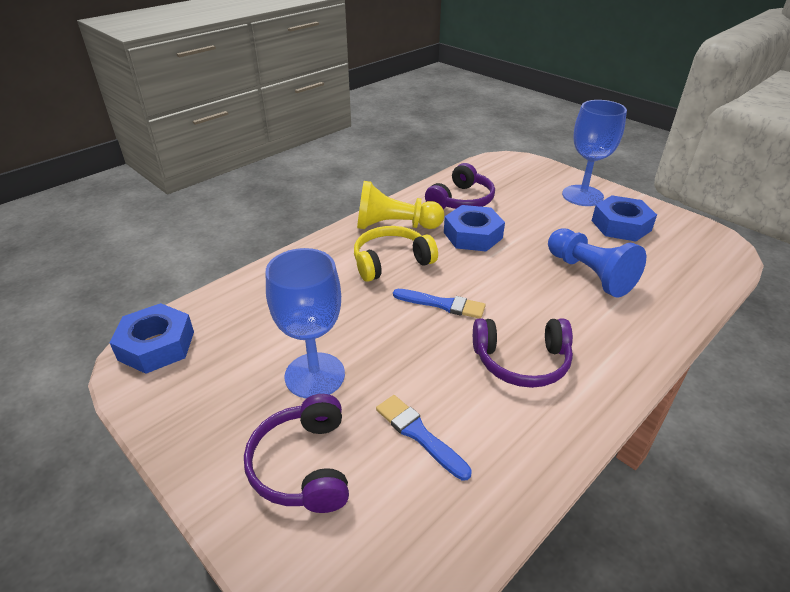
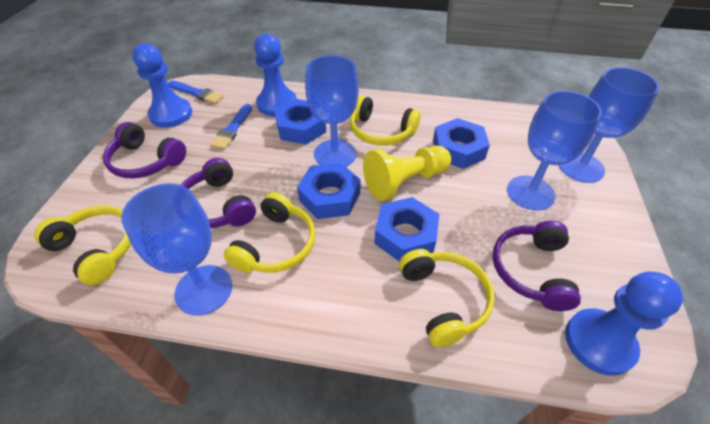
blue goblet: [266,248,345,399] [562,100,627,206] = 2 -> [121,183,232,316] [305,55,359,167] [507,91,602,211] [559,67,660,183] = 4
blue nut: [110,303,194,374] [444,205,505,251] [592,195,657,242] = 3 -> [274,99,326,144] [297,163,361,219] [374,197,440,261] [433,118,490,169] = 4
blue pawn: [548,228,646,298] = 1 -> [132,43,192,128] [254,33,297,117] [565,272,683,376] = 3
yellow headphones: [354,226,438,282] = 1 -> [34,206,131,285] [223,192,315,273] [350,96,421,146] [399,249,495,347] = 4

